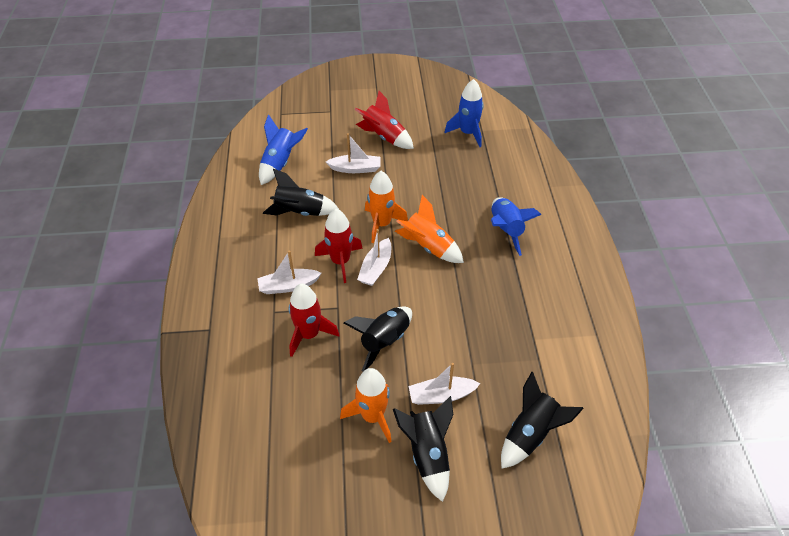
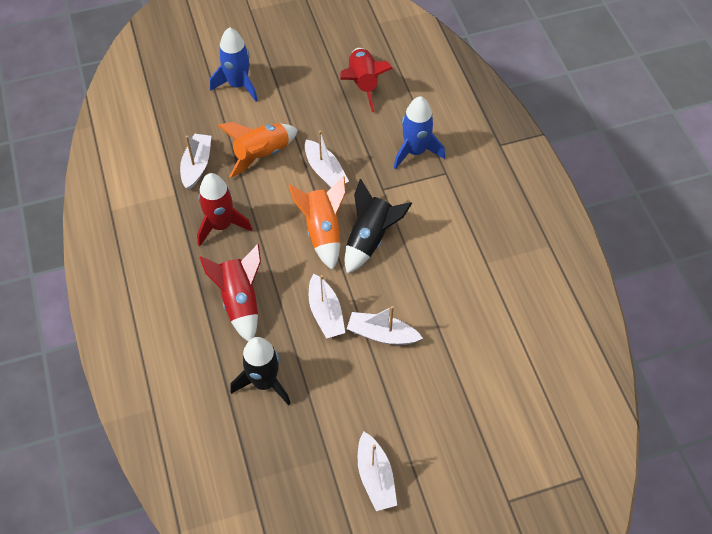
black rocket: [263,168,339,216] [343,307,412,372] [393,396,453,502] [501,372,584,468] = 4 -> [230,337,291,406] [345,179,412,274] = 2
blue rocket: [259,114,308,185] [445,79,484,147] [491,197,542,256] = 3 -> [210,27,258,102] [394,96,445,169] = 2
orange rocket: [340,368,392,443] [365,171,408,243] [395,195,464,263] = 3 -> [217,122,298,178] [288,176,346,270] = 2
white boat: [257,251,321,294] [326,133,381,173] [357,229,391,286] [409,363,481,405] = 4 -> [180,134,211,190] [305,131,349,187] [309,273,345,339] [347,306,423,345] [358,431,397,511] = 5

